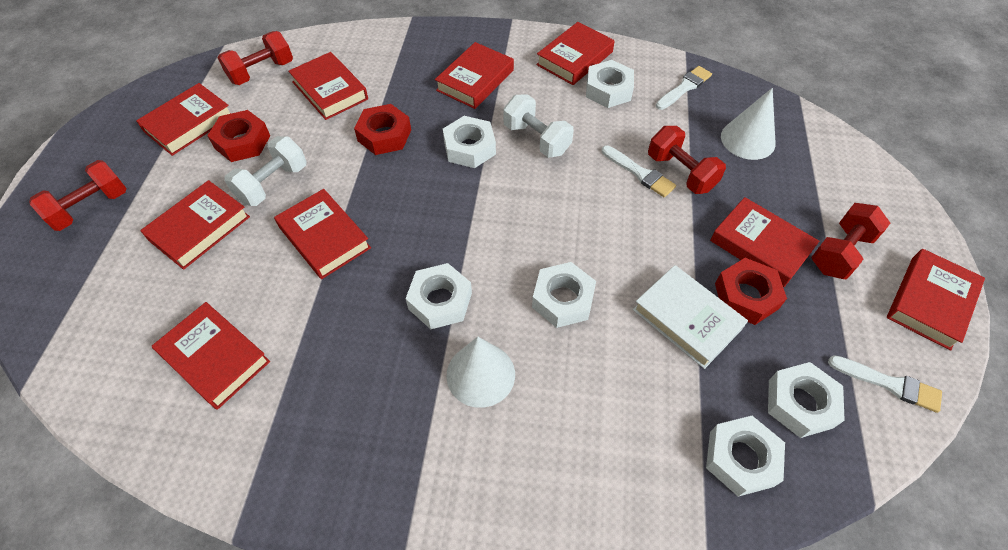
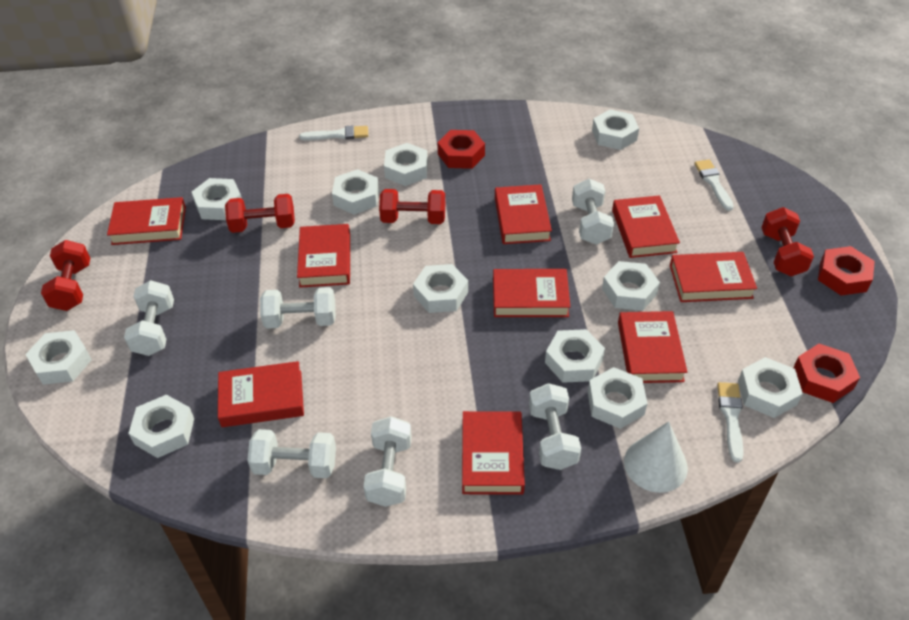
white book: [633,265,748,369] = 1 -> none = 0
white cone: [446,337,515,408] [721,88,775,160] = 2 -> [624,421,688,493] = 1
white dumbbell: [224,136,307,206] [503,94,574,158] = 2 -> [124,280,174,356] [247,429,336,478] [260,287,336,329] [364,416,412,507] [529,383,581,470] [572,179,614,245] = 6
white nut: [405,263,472,329] [443,116,496,168] [532,262,596,328] [586,60,634,108] [706,416,785,497] [768,362,845,438] = 6 -> [25,330,92,385] [128,395,194,458] [192,178,242,220] [332,169,379,215] [384,143,428,186] [413,264,468,313] [545,329,605,383] [588,367,648,429] [592,109,639,150] [602,261,660,311] [738,357,803,418] = 11

